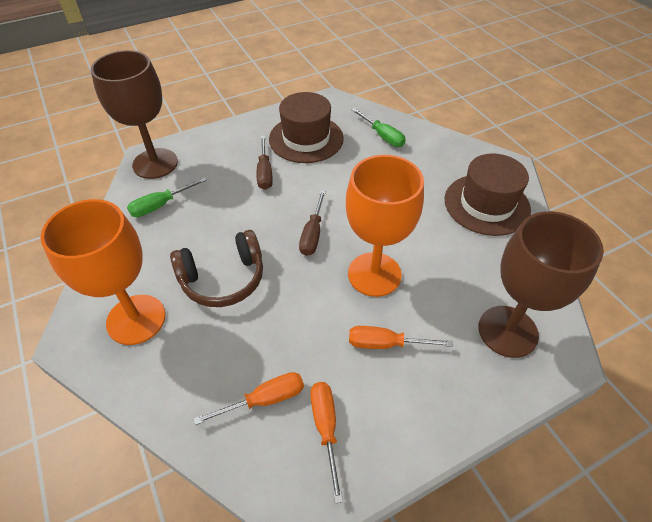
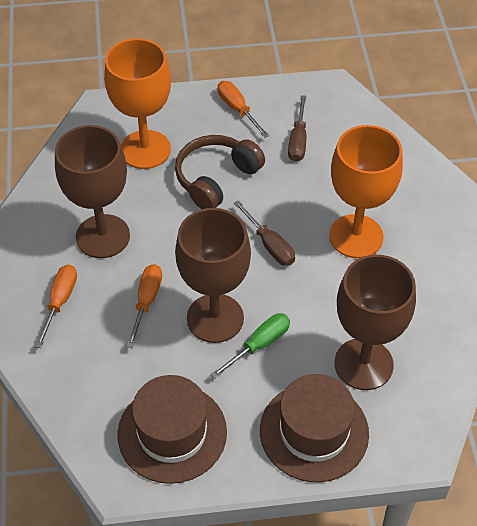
brown goblet: [91,50,178,179] [478,211,604,358] = 2 -> [55,125,130,258] [175,208,251,343] [334,255,416,390] = 3
green screwdriver: [127,177,207,217] [352,108,406,147] = 2 -> [210,313,290,379] = 1

